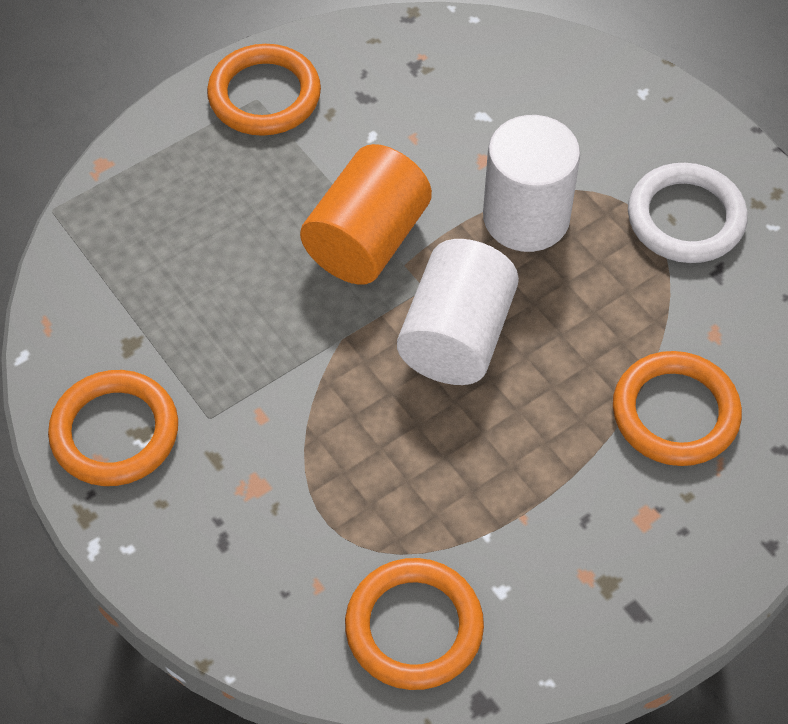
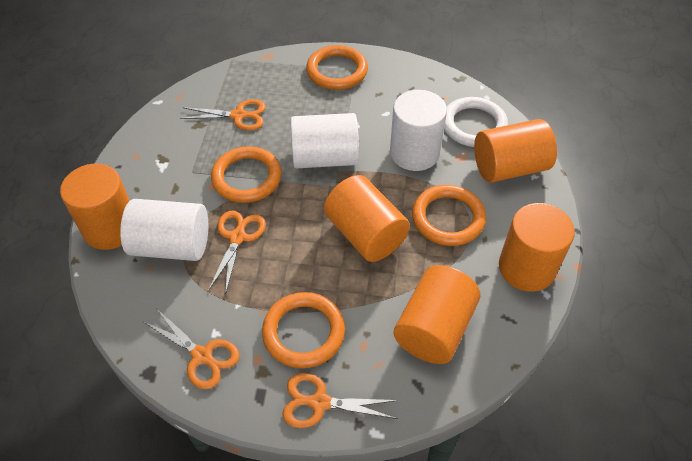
orange cylinder: [300,144,432,285] = 1 -> [60,164,130,250] [324,175,410,262] [394,265,481,364] [474,119,557,183] [499,203,575,292] = 5
orange scissors: none = 0 -> [144,308,240,389] [180,99,266,130] [208,210,266,295] [282,373,399,428] = 4
white cylinder: [397,239,519,385] [483,115,580,252] = 2 -> [120,199,208,261] [291,113,359,168] [390,90,447,171] = 3

